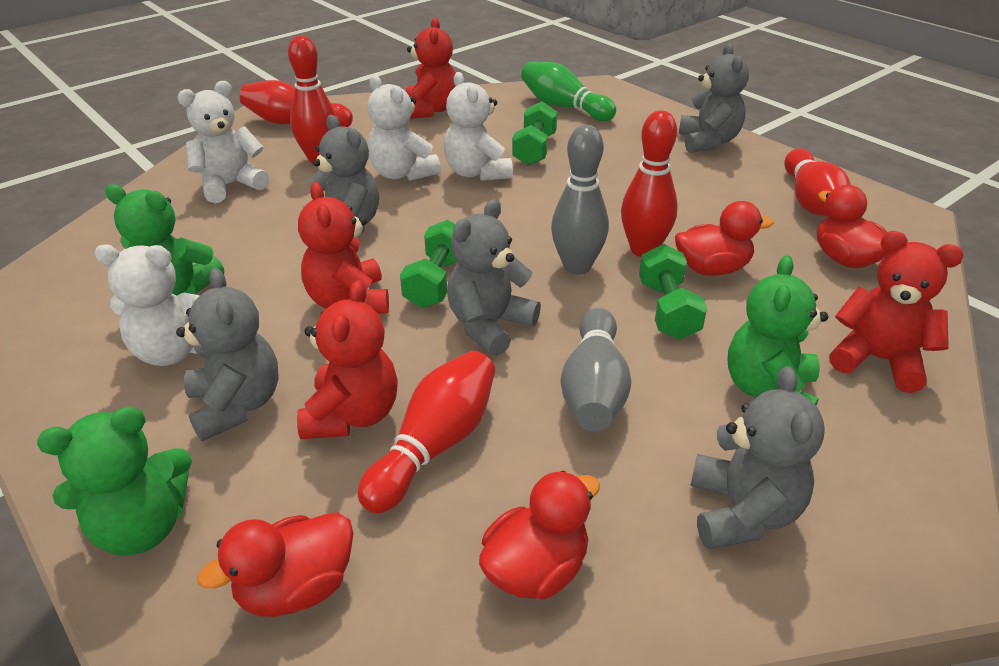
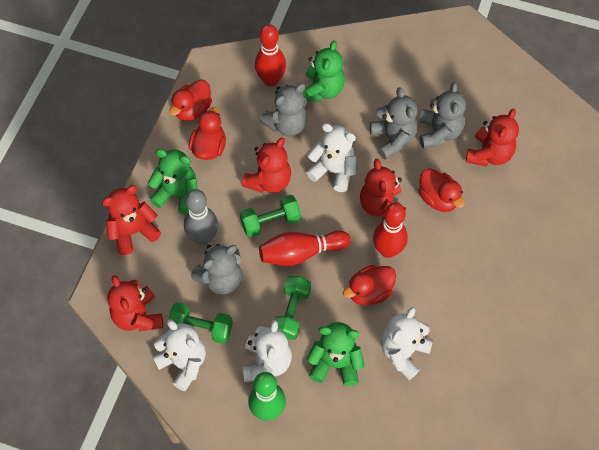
grey bowling pin: [551,125,609,275] [560,308,631,432] = 2 -> [184,189,218,245] = 1
grey teddy bear: [176,268,279,441] [303,115,379,233] [447,199,541,356] [679,44,749,153] [690,366,825,549] = 5 -> [191,244,242,295] [259,83,308,136] [370,87,417,159] [419,82,466,149] = 4
red bowling pin: [240,80,353,127] [288,36,336,164] [358,351,495,513] [621,110,678,257] [784,148,851,217] = 5 -> [255,24,286,87] [259,230,351,266] [373,203,408,258] = 3
red teddy bear: [297,280,398,439] [298,182,389,314] [406,18,456,119] [829,231,964,393] = 4 -> [102,185,161,255] [107,275,163,331] [242,138,291,193] [360,159,406,220] [466,108,519,166] = 5

